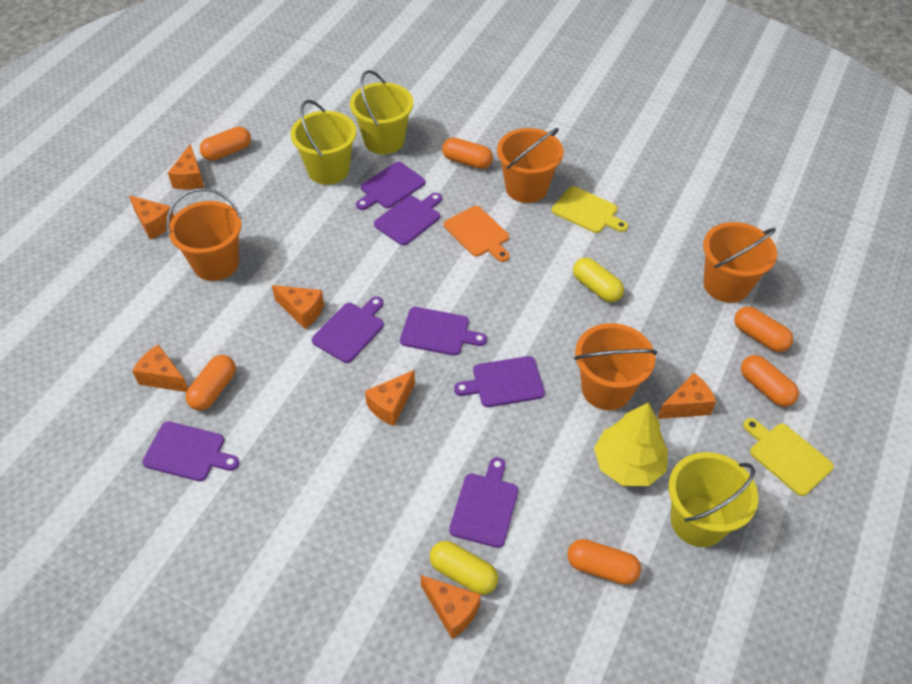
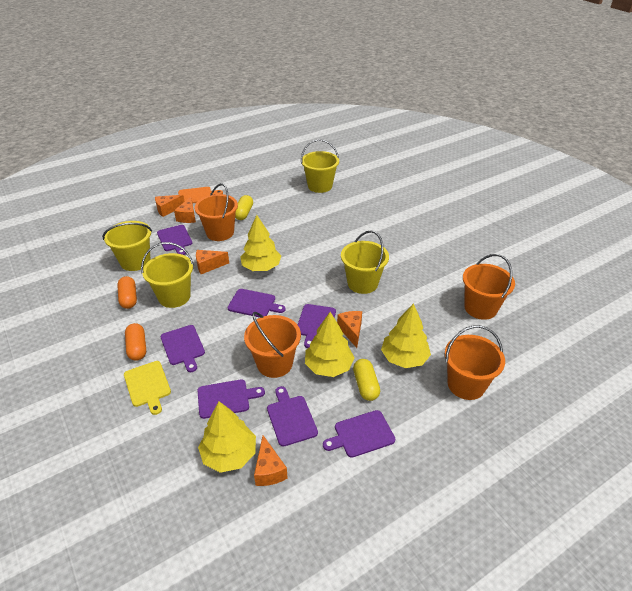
orange capsule: [186,355,236,411] [200,127,251,161] [442,138,493,169] [567,539,641,585] [734,307,793,352] [741,355,799,407] = 6 -> [117,276,137,309] [125,323,146,361] = 2
orange cheese: [129,195,174,240] [132,344,188,392] [168,144,205,190] [272,285,324,329] [365,370,415,426] [420,575,481,639] [657,373,716,419] = 7 -> [155,195,185,217] [174,197,196,223] [196,250,229,274] [254,435,288,486] [337,311,362,348] = 5
yellow bucket: [291,100,356,185] [350,70,413,154] [669,452,759,547] = 3 -> [102,221,152,271] [141,242,194,308] [301,139,339,193] [341,230,389,294] = 4
yellow cutting board: [552,186,628,233] [743,418,834,496] = 2 -> [124,361,171,415] = 1
yellow tree: [594,402,668,486] = 1 -> [198,401,256,473] [240,215,281,271] [305,312,354,377] [381,303,431,368] = 4

